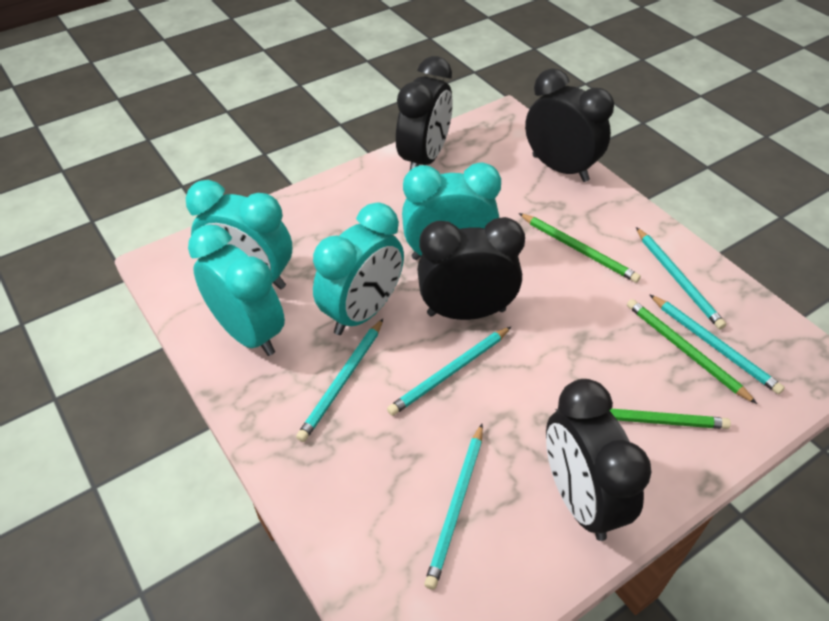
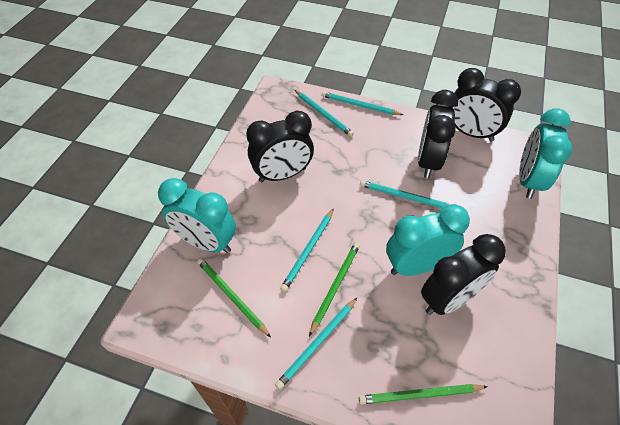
turquoise clock: [186,180,292,290] [188,224,285,356] [313,202,404,335] [402,162,501,260] = 4 -> [158,178,236,253] [386,204,470,276] [519,108,572,199] = 3

